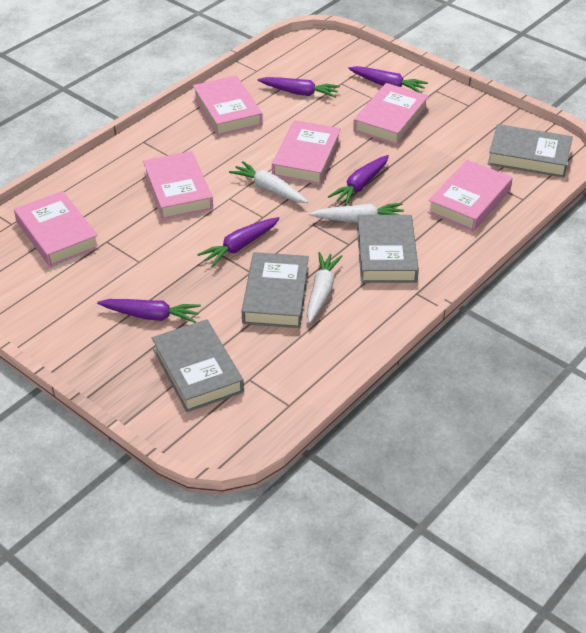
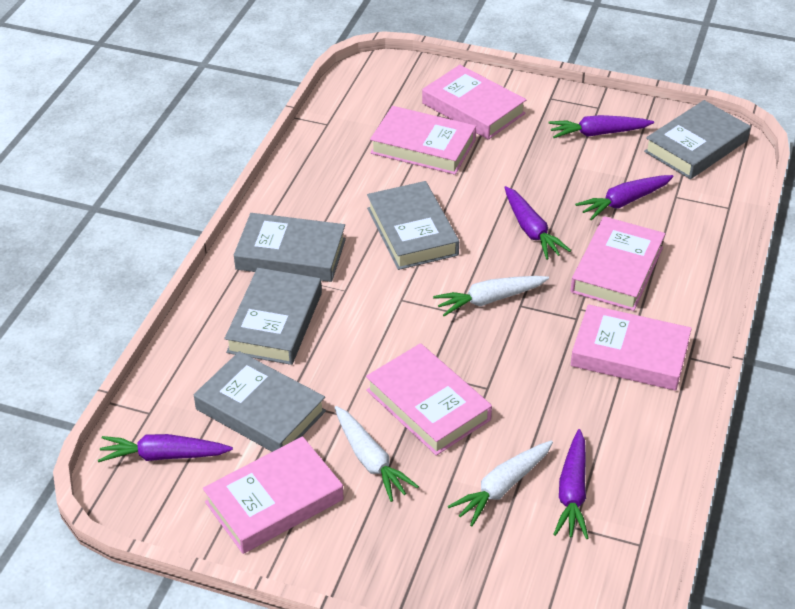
grey book: [152,319,244,412] [242,252,309,328] [357,215,419,283] [488,124,573,178] = 4 -> [194,351,326,452] [224,268,322,365] [234,213,346,282] [367,181,459,270] [644,100,751,179] = 5

